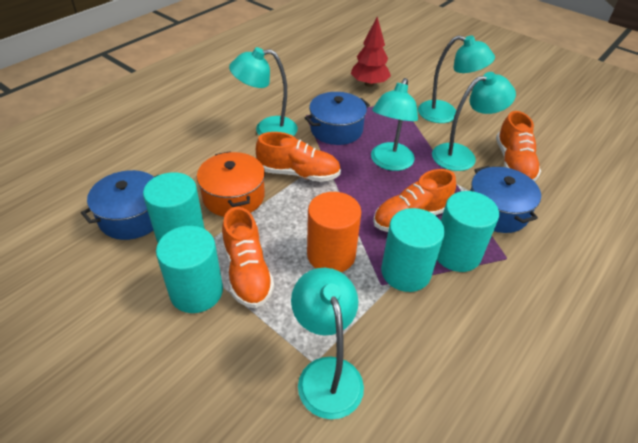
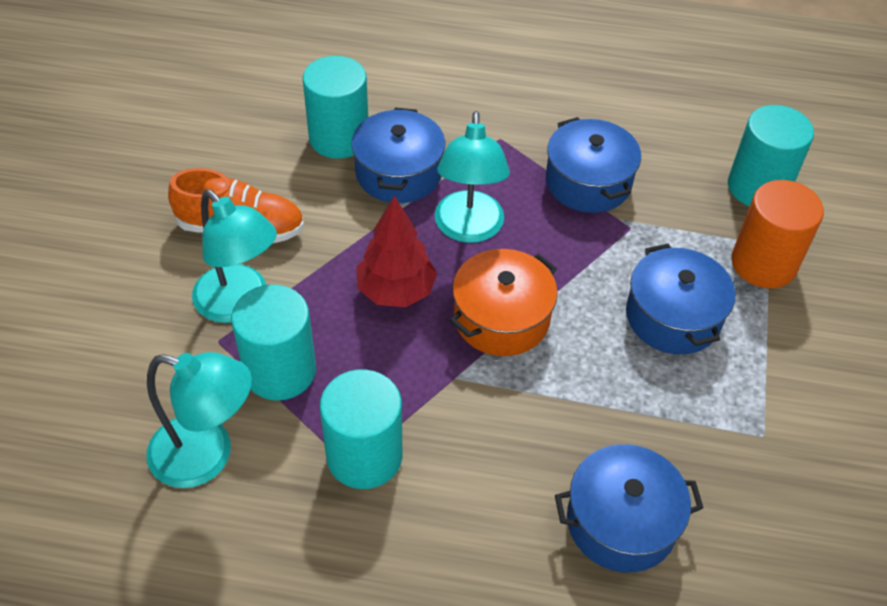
blue pot: [81,170,158,240] [305,92,370,145] [470,166,541,233] = 3 -> [351,108,445,203] [546,117,641,213] [555,444,703,572] [626,244,735,354] = 4
orange shoe: [222,207,274,308] [256,132,341,182] [373,169,456,232] [496,111,541,181] = 4 -> [168,168,304,243] = 1
turquoise lamp: [229,47,298,136] [291,268,364,419] [371,78,418,171] [418,35,495,123] [432,72,516,171] = 5 -> [146,352,252,488] [192,189,277,323] [434,111,510,243] = 3

